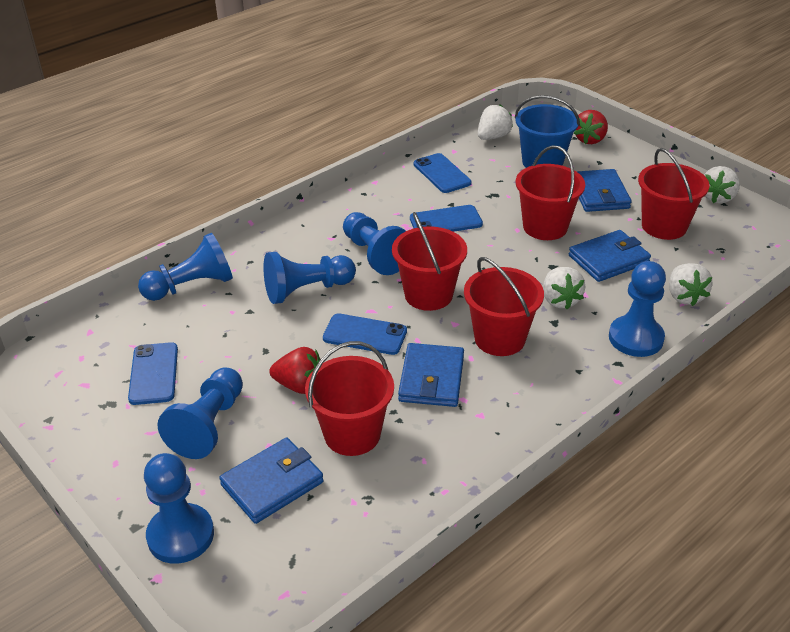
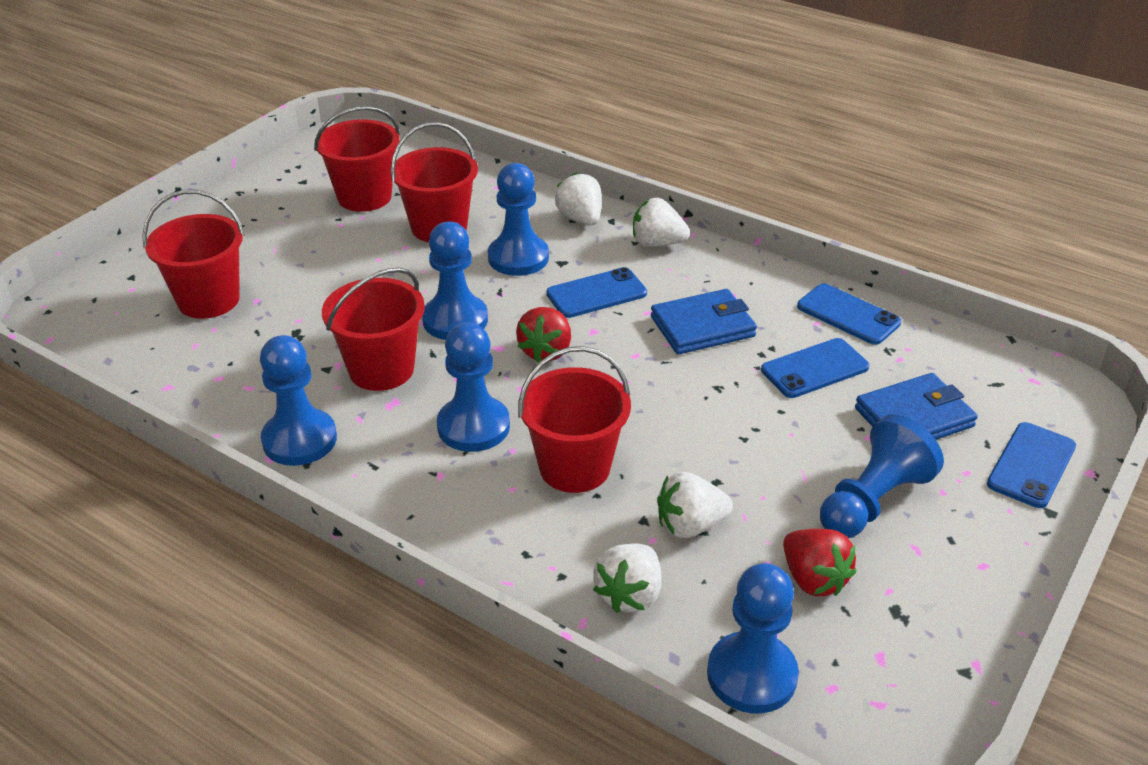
blue bucket: [515,95,580,168] = 1 -> none = 0
blue wallet: [219,438,324,524] [398,343,464,407] [569,230,651,282] [576,169,632,212] = 4 -> [651,289,757,354] [855,373,978,440] = 2

